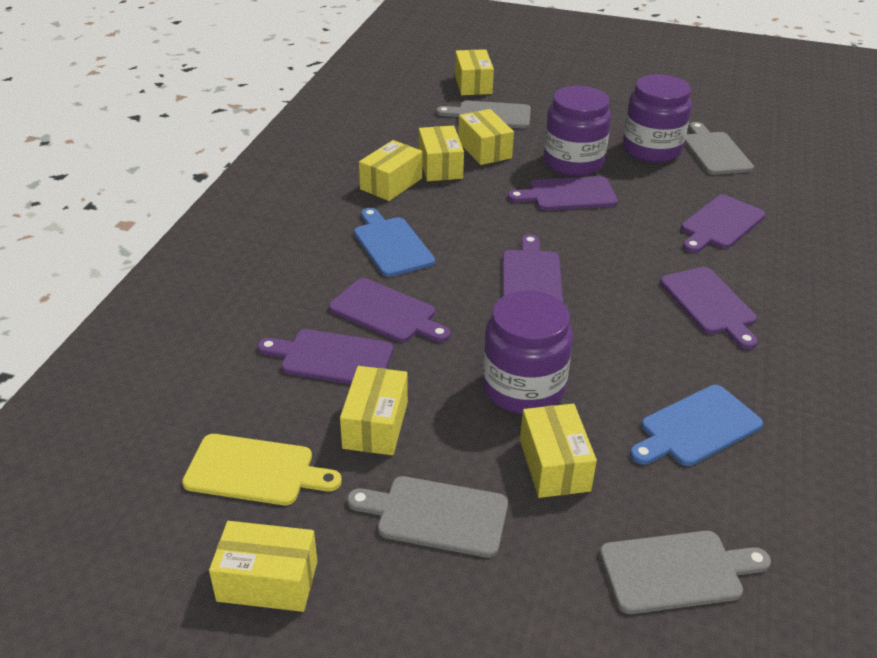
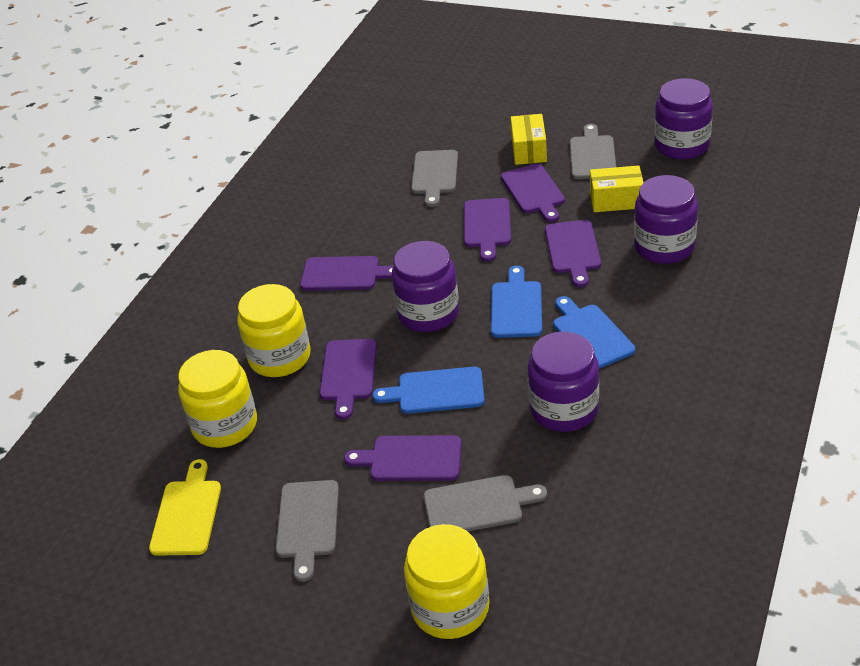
blue cutting board: [354,208,435,277] [630,385,763,466] = 2 -> [372,367,485,414] [491,266,542,338] [553,296,635,369] = 3
purple jar: [483,290,573,414] [544,86,611,176] [623,74,692,163] = 3 -> [392,241,459,332] [528,331,599,432] [634,175,698,264] [654,78,713,159] = 4
yellow box: [209,521,317,612] [340,366,408,455] [359,140,422,201] [419,126,464,181] [455,49,494,95] [458,109,514,165] [520,404,597,498] = 7 -> [511,114,547,165] [590,165,643,212] = 2
yellow jar: none = 0 -> [178,350,257,448] [237,284,311,377] [404,524,489,639] = 3

